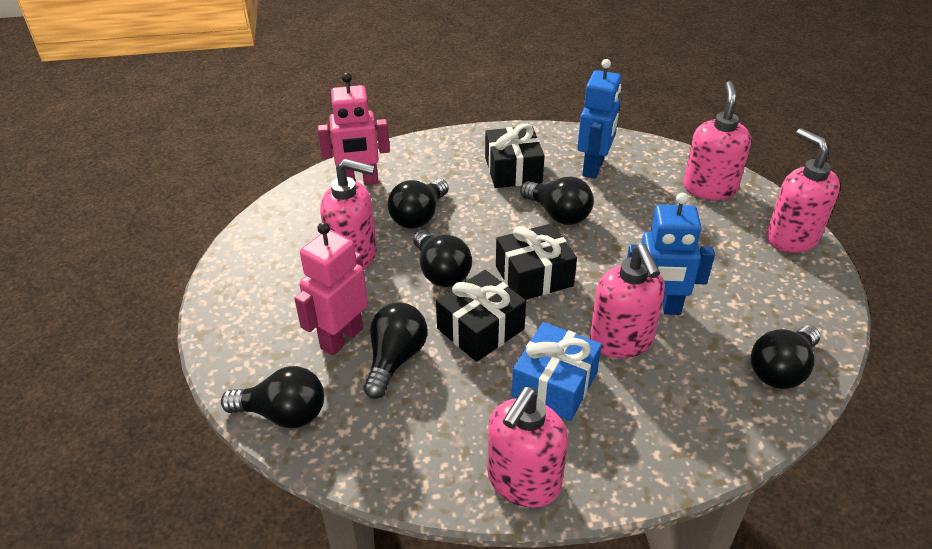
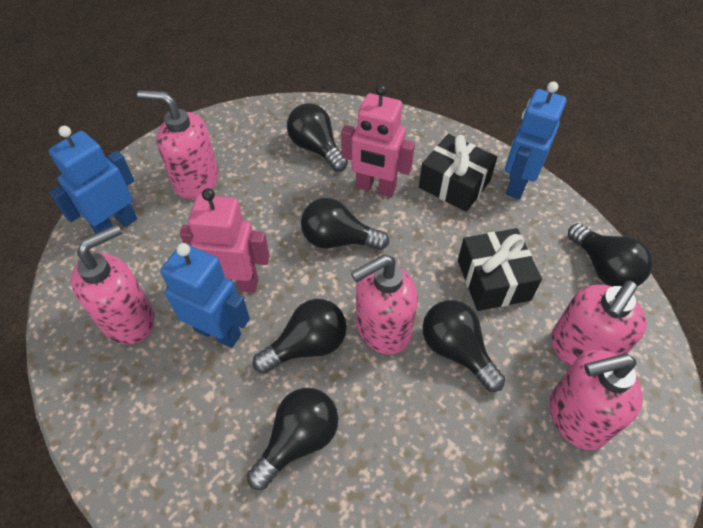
black gift: [436,270,526,362] [485,124,545,188] [496,223,577,300] = 3 -> [419,134,497,212] [458,228,542,311] = 2
blue gift: [512,322,602,421] = 1 -> none = 0
blue robot: [577,59,622,179] [627,192,715,315] = 2 -> [49,126,137,234] [161,243,250,348] [505,82,566,199] = 3

